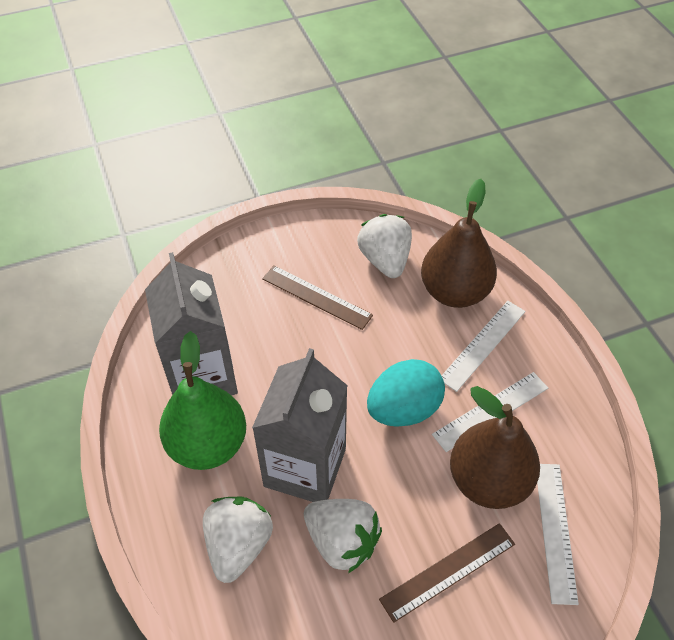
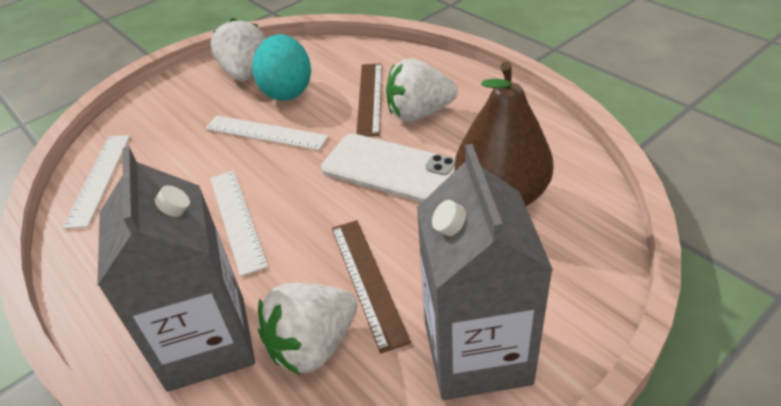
brown pear: [421,179,497,308] [450,386,540,509] = 2 -> [455,61,554,206] = 1
green pear: [159,331,246,470] = 1 -> none = 0
white phone: none = 0 -> [321,133,455,202] = 1

